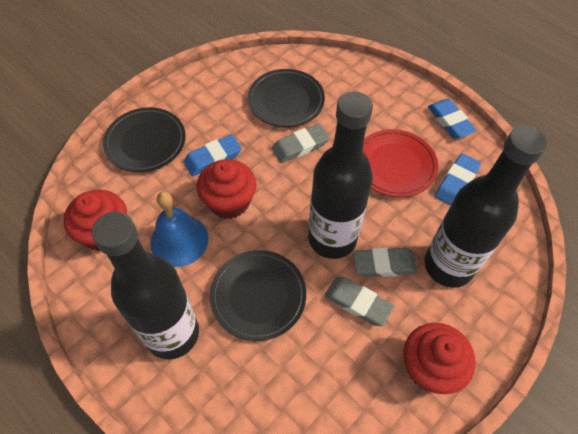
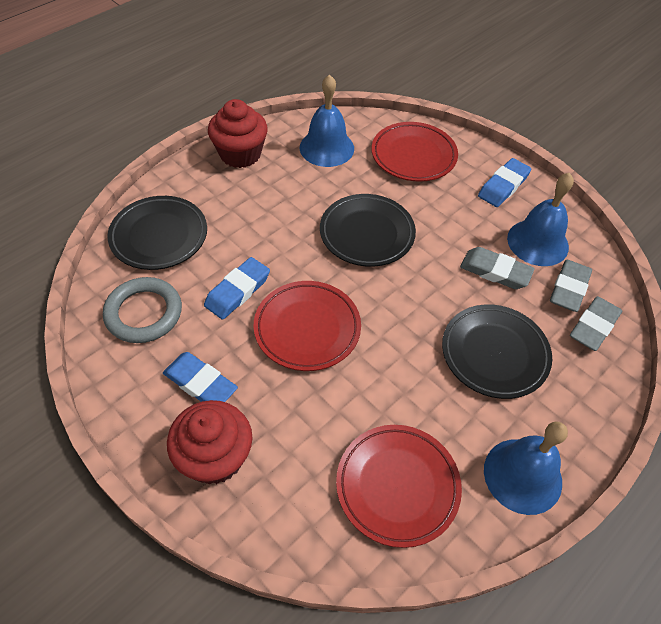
black bottle: [91,211,199,359] [308,91,373,259] [424,125,547,288] = 3 -> none = 0
blue bell: [150,191,208,267] = 1 -> [300,74,354,167] [484,421,568,515] [507,173,574,266] = 3
grey ring: none = 0 -> [103,277,182,343] = 1
red cupcake: [63,190,127,251] [197,159,256,219] [403,323,476,394] = 3 -> [167,400,252,485] [208,99,268,168] = 2
red plate: [363,129,438,197] = 1 -> [253,281,361,371] [336,425,462,548] [372,122,458,182] = 3

